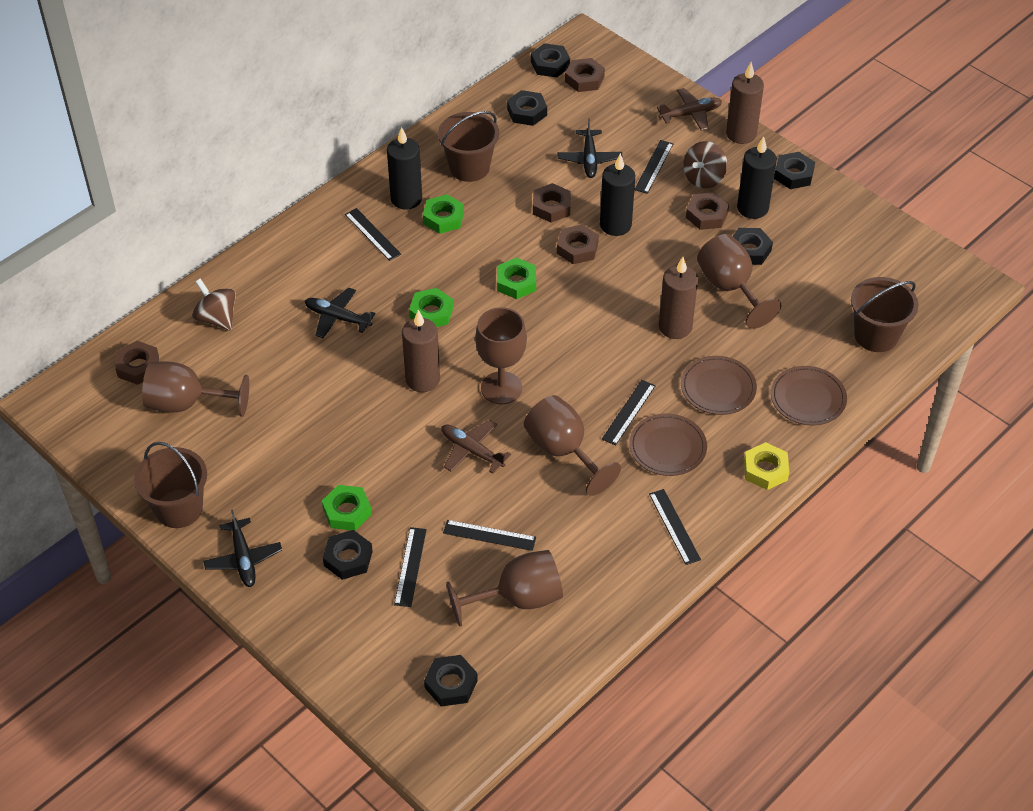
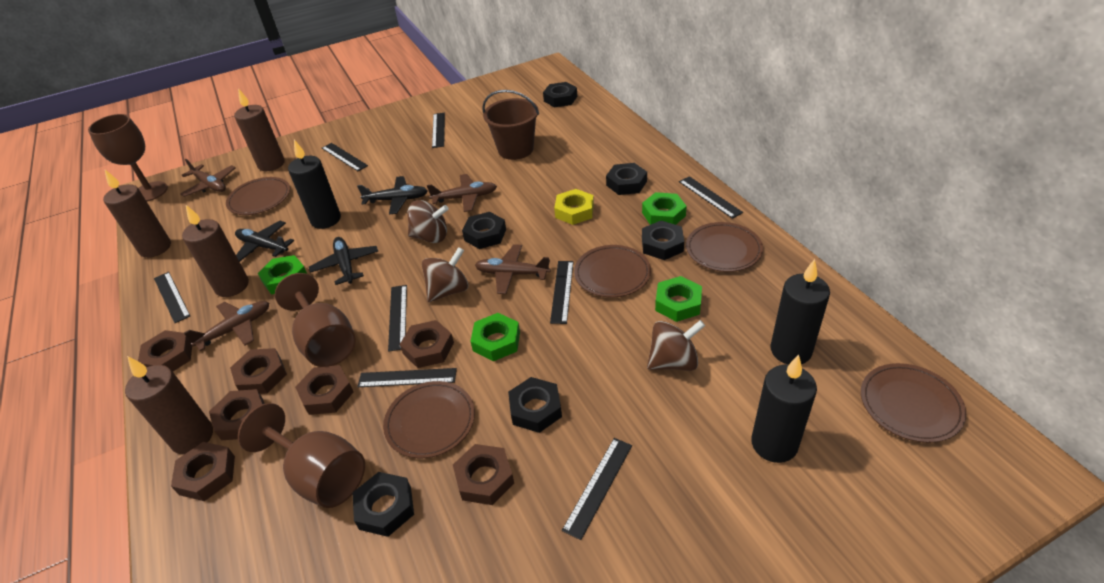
black ruler: [345,208,401,261] [394,527,427,607] [443,520,536,551] [602,380,655,446] [634,140,673,194] [649,489,701,565] = 6 -> [154,272,190,323] [322,143,368,171] [357,368,457,387] [388,285,407,352] [432,113,445,148] [550,261,573,324] [562,438,632,540] [679,176,743,219] = 8
brown bucket: [134,442,207,528] [438,111,499,182] [851,277,918,352] = 3 -> [482,90,539,160] = 1
brown candle: [402,310,440,392] [659,257,698,339] [726,62,764,144] = 3 -> [103,170,171,258] [125,356,213,454] [182,205,249,297] [234,88,285,171] = 4
brown goblet: [142,361,249,417] [447,550,563,626] [475,307,527,404] [524,395,621,496] [697,234,781,329] = 5 -> [88,114,168,201] [238,403,365,508] [275,273,356,367] = 3
brown nut: [115,341,159,385] [533,183,571,223] [557,224,599,264] [565,58,605,92] [686,192,729,230] = 5 -> [138,330,192,371] [171,442,235,501] [209,389,265,440] [230,348,287,394] [295,365,353,415] [400,320,454,368] [453,444,514,505] = 7
brown plane: [441,420,511,474] [657,88,722,131] = 2 -> [180,159,236,197] [184,301,269,351] [427,174,497,212] [475,244,551,294] = 4
brown plate: [629,413,707,476] [681,356,757,415] [771,366,847,425] = 3 -> [226,177,290,215] [383,381,475,458] [574,245,651,297] [686,222,763,272] [861,363,966,443] = 5
brown spinning top: [192,279,236,331] [683,141,727,188] = 2 -> [407,200,449,243] [422,247,468,302] [647,320,705,371] = 3

